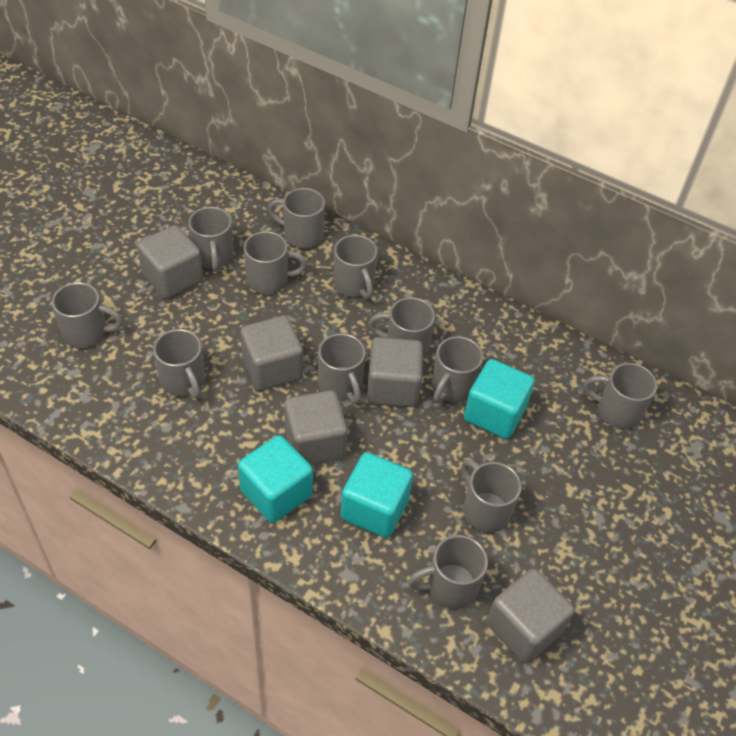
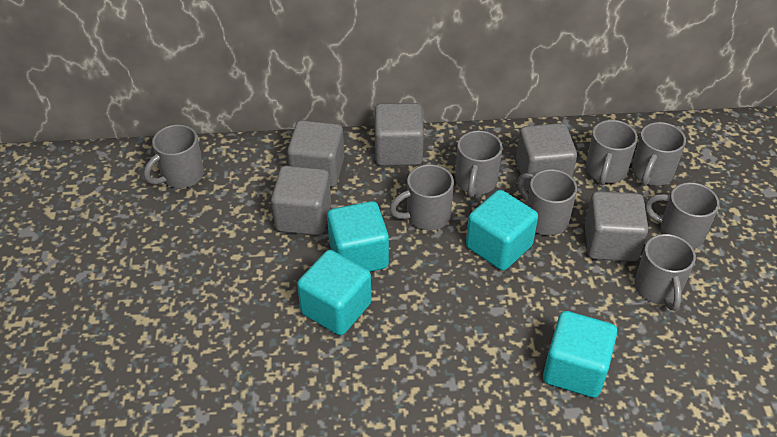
grey mug: [52,282,123,348] [153,329,205,399] [188,207,234,272] [244,231,307,294] [268,188,325,248] [318,333,366,404] [333,235,378,299] [368,297,435,358] [408,535,488,609] [432,336,483,403] [462,459,521,533] [584,363,657,429] = 12 -> [144,125,204,188] [389,164,454,230] [455,130,503,197] [518,169,577,236] [585,120,638,185] [632,122,686,186] [634,234,696,311] [645,182,719,249] = 8
turquoise cube: [238,435,313,523] [341,452,413,538] [464,359,535,439] = 3 -> [297,250,371,335] [327,201,389,272] [466,190,538,271] [543,311,617,398] = 4

